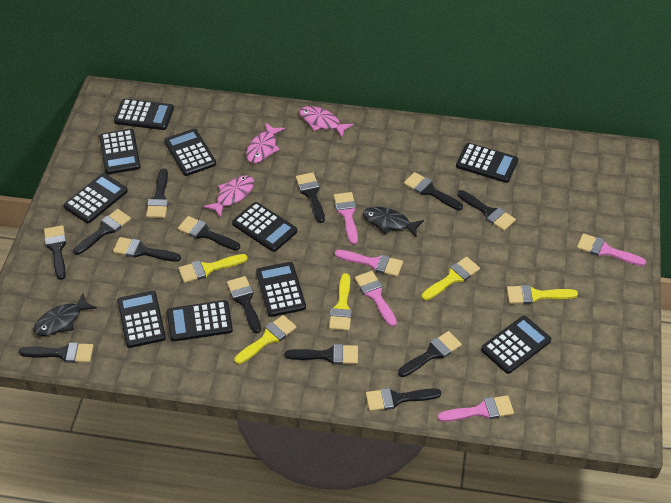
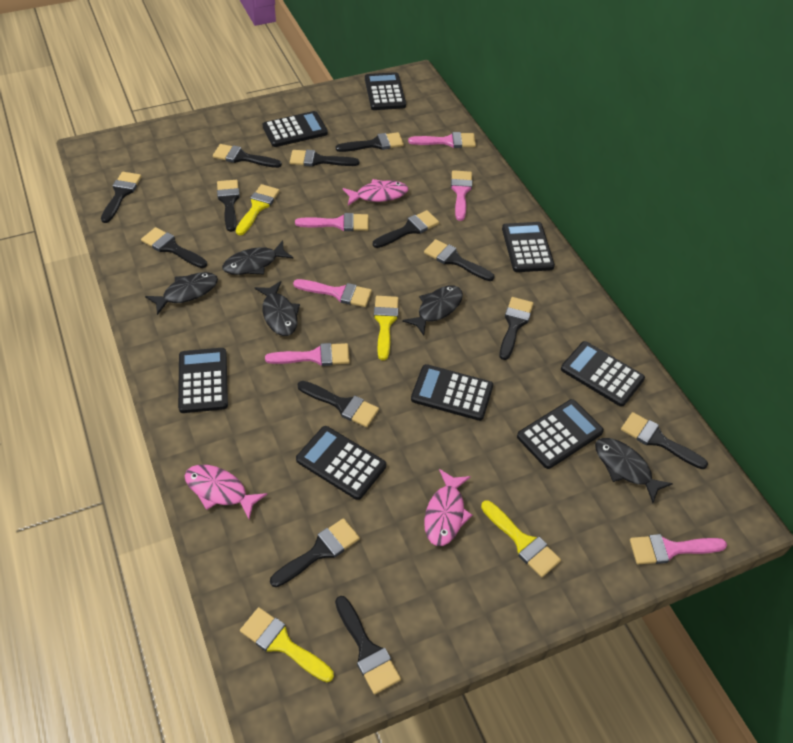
black calculator: [63,173,128,223] [99,129,141,174] [114,99,174,130] [117,291,166,348] [164,129,216,176] [167,300,233,342] [232,202,297,252] [256,262,306,317] [456,143,518,183] [481,316,551,374] = 10 -> [178,348,228,413] [263,111,328,147] [296,426,386,500] [365,72,406,110] [411,364,493,421] [502,222,555,272] [517,399,604,469] [561,341,645,407] = 8
black fish: [33,293,97,336] [363,207,424,238] = 2 -> [145,272,218,315] [222,240,293,275] [255,281,300,336] [402,285,463,336] [595,438,673,503] = 5
pink brush: [334,192,358,244] [335,250,403,277] [355,271,397,327] [438,395,514,422] [577,234,646,266] = 5 -> [265,343,350,366] [293,279,372,307] [295,213,369,231] [408,132,476,148] [451,170,472,221] [630,534,727,564] = 6
yellow brush: [178,254,248,283] [235,315,297,364] [329,273,352,331] [422,257,480,300] [507,285,578,304] = 5 -> [236,184,280,235] [240,607,334,682] [374,296,399,360] [481,500,561,577] = 4

